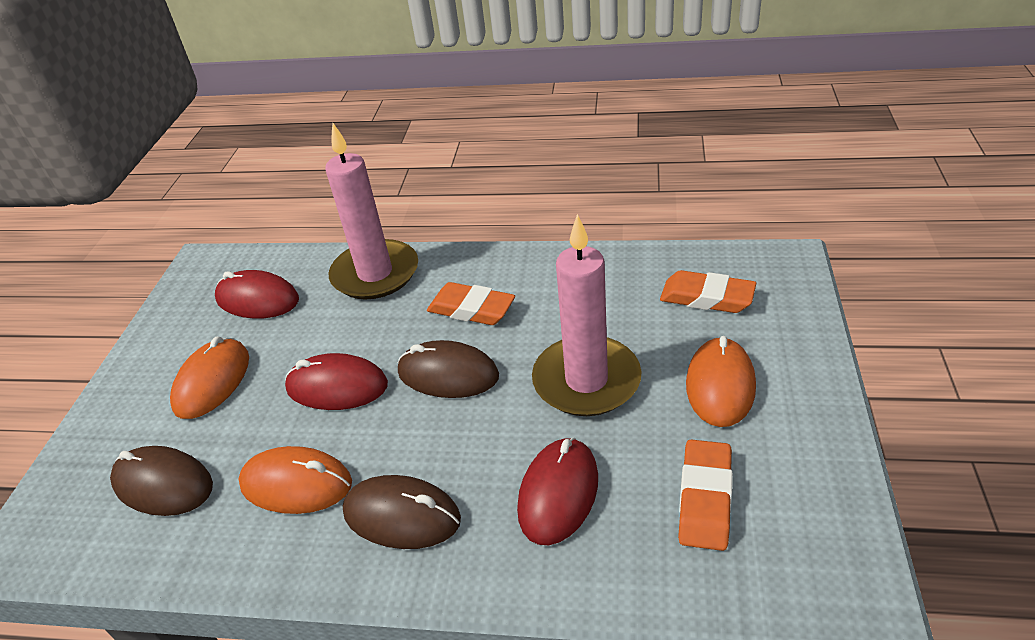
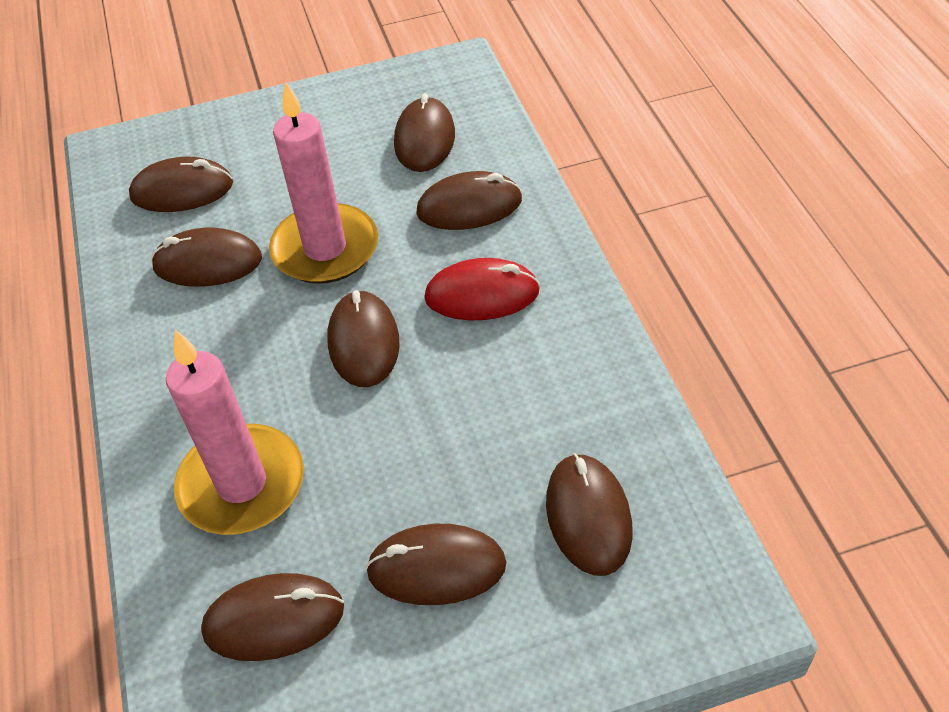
brown mouse: [110,446,213,516] [343,475,461,549] [398,340,499,398] = 3 -> [129,157,233,212] [151,228,262,287] [201,573,344,661] [327,290,400,387] [365,524,506,605] [394,93,455,172] [416,171,522,230] [546,453,633,576] = 8
orange eraser: [427,282,515,325] [660,270,756,313] [678,440,733,551] = 3 -> none = 0
orange mouse: [170,337,249,419] [238,446,352,514] [686,336,756,427] = 3 -> none = 0
red mouse: [215,270,299,319] [285,353,388,410] [517,438,598,545] = 3 -> [424,258,540,320] = 1

